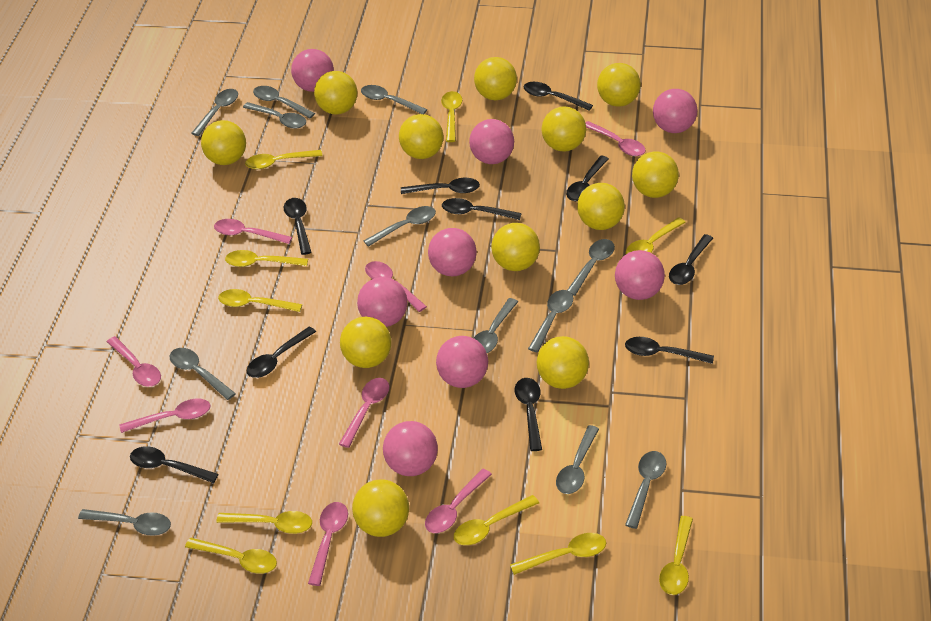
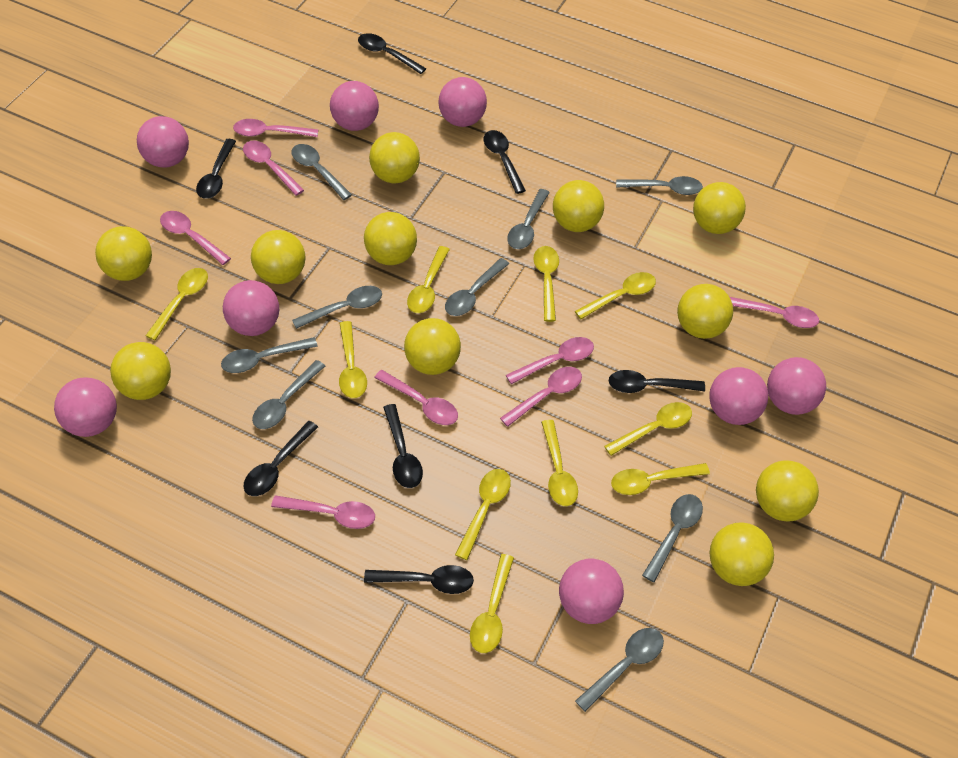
black spoon: [130,446,218,483] [247,327,316,378] [284,198,311,255] [401,178,480,194] [442,198,522,220] [515,378,542,451] [524,82,593,111] [566,156,609,201] [625,337,714,364] [669,234,713,285] = 10 -> [196,139,236,199] [244,421,318,496] [358,33,426,74] [364,565,474,594] [383,404,423,488] [484,130,526,194] [609,370,705,393] = 7
grey spoon: [78,509,171,536] [170,348,236,400] [191,89,238,136] [243,102,306,129] [253,86,315,118] [361,85,428,114] [364,206,436,247] [474,298,518,353] [528,290,573,352] [556,425,599,494] [567,239,615,296] [625,451,666,529] = 12 -> [221,337,318,373] [252,360,325,429] [292,144,352,200] [292,286,382,329] [445,258,509,316] [507,189,550,249] [575,628,664,712] [616,176,703,195] [642,494,703,582] = 9
yellow ball: [201,120,246,165] [314,71,357,114] [340,317,391,368] [352,479,409,537] [399,114,443,159] [474,57,517,100] [491,223,540,271] [537,336,589,389] [542,107,586,151] [577,183,625,230] [597,63,641,107] [632,151,679,198] = 12 -> [95,226,152,281] [110,342,171,400] [251,230,306,284] [364,212,417,265] [369,132,420,183] [404,318,461,375] [553,180,604,232] [677,284,733,339] [693,182,746,234] [710,522,774,586] [756,460,819,521] = 11

